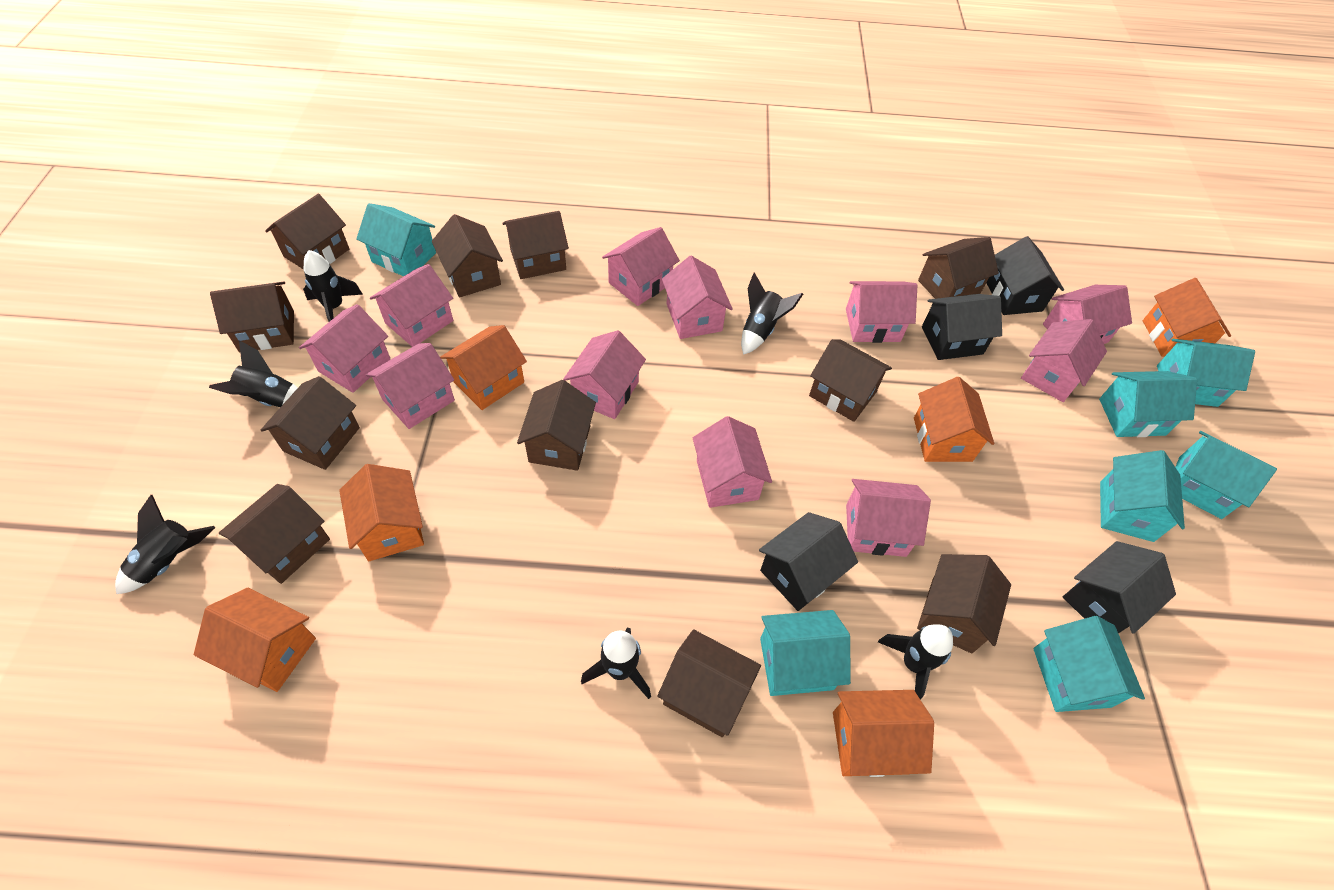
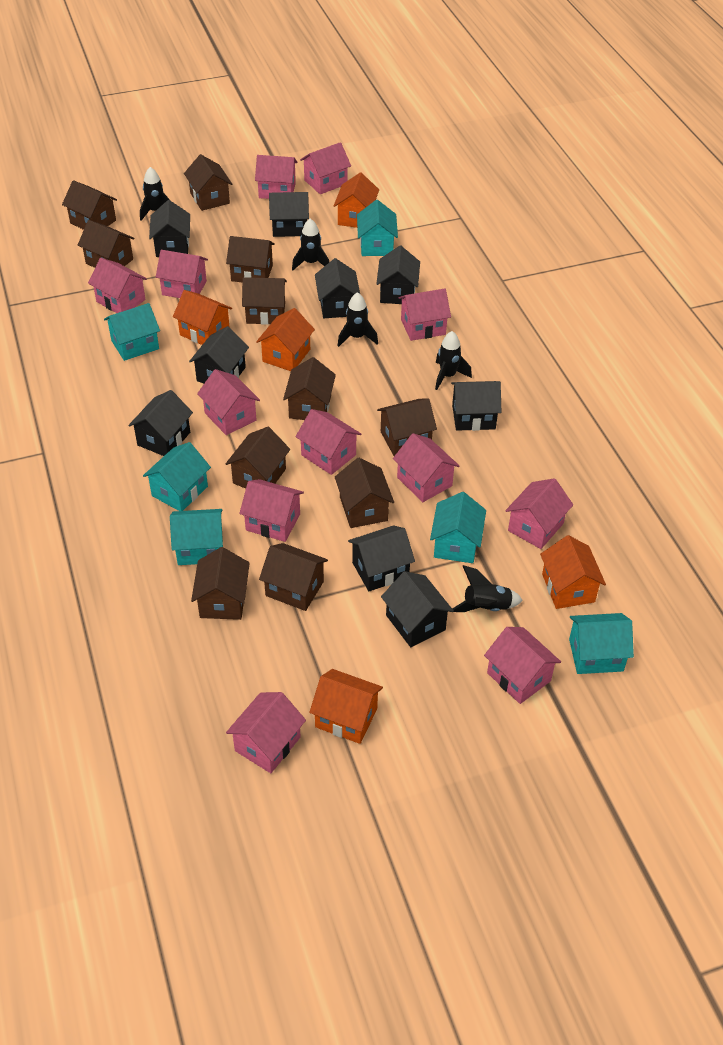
black house: [759,512,858,611] [922,294,1002,360] [986,236,1064,315] [1063,541,1176,634] = 4 -> [128,390,193,456] [149,200,190,257] [189,326,249,383] [269,192,309,237] [315,258,360,318] [348,525,415,591] [376,246,420,304] [381,571,454,647] [451,381,501,431] = 9
black rocket: [115,495,215,594] [209,340,298,407] [303,250,363,322] [581,628,651,699] [741,272,803,355] [878,624,953,700] = 6 -> [140,167,171,221] [292,218,329,270] [337,292,378,347] [435,331,472,390] [452,565,523,612] = 5
orange house: [194,588,316,692] [339,464,424,561] [440,325,527,410] [833,690,934,777] [914,377,994,462] [1143,278,1231,357] = 6 -> [173,290,232,345] [256,308,315,371] [309,669,383,744] [334,172,379,228] [540,535,606,609] = 5
pink house: [299,304,390,393] [366,343,455,429] [370,264,453,347] [563,330,646,419] [602,227,680,306] [662,256,733,339] [693,416,772,508] [846,281,917,343] [846,479,931,557] [1021,319,1107,402] [1043,285,1132,344] = 11 -> [88,258,147,313] [156,250,208,298] [197,369,260,435] [226,692,306,773] [239,479,304,542] [255,155,297,199] [296,409,361,475] [300,142,351,194] [393,433,459,502] [399,289,451,341] [484,627,561,704] [505,478,573,549] = 12
turquoise house: [356,203,436,276] [760,610,851,696] [1033,616,1145,712] [1099,371,1197,437] [1100,450,1185,542] [1157,339,1255,407] [1176,431,1277,519] = 7 -> [104,303,160,361] [143,442,211,511] [170,509,223,565] [357,200,398,256] [430,492,486,563] [569,613,634,674] = 6

